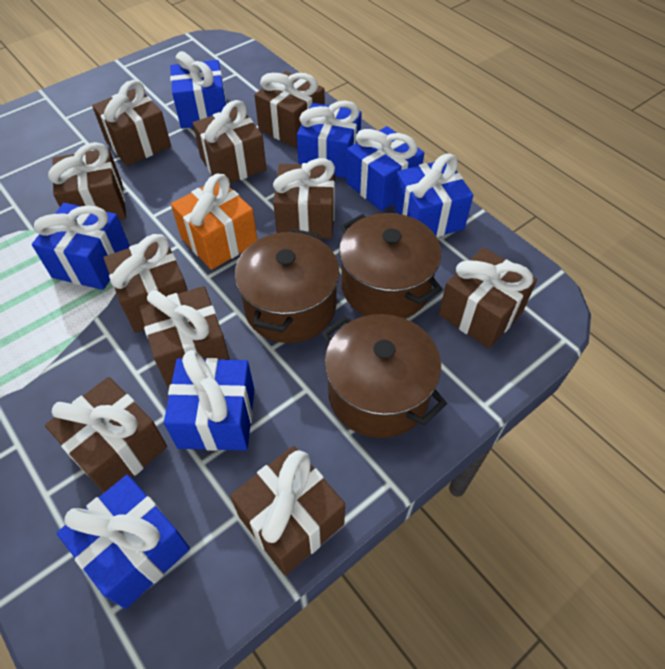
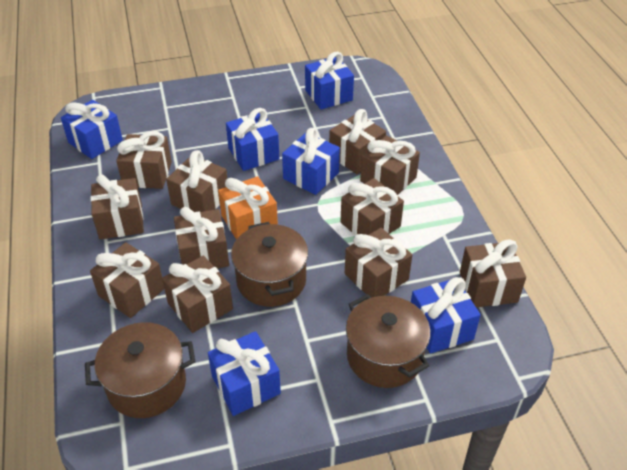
blue gift: [32,203,130,290] [57,475,190,609] [164,350,254,451] [170,51,227,129] [297,100,362,178] [346,126,424,211] [393,153,473,237] = 7 -> [61,100,123,159] [208,331,281,416] [226,108,279,171] [282,128,340,195] [305,52,354,110] [411,277,481,354] = 6
brown gift: [45,377,167,493] [48,142,126,220] [92,80,171,166] [104,234,188,333] [139,286,230,387] [193,100,267,183] [230,446,345,576] [254,71,325,148] [273,158,335,239] [439,247,537,348] = 10 -> [90,242,164,318] [91,174,144,240] [116,131,172,189] [162,256,233,333] [166,150,227,212] [174,207,229,268] [329,109,386,174] [340,178,404,236] [345,228,412,297] [360,135,420,195] [460,239,526,308] = 11

